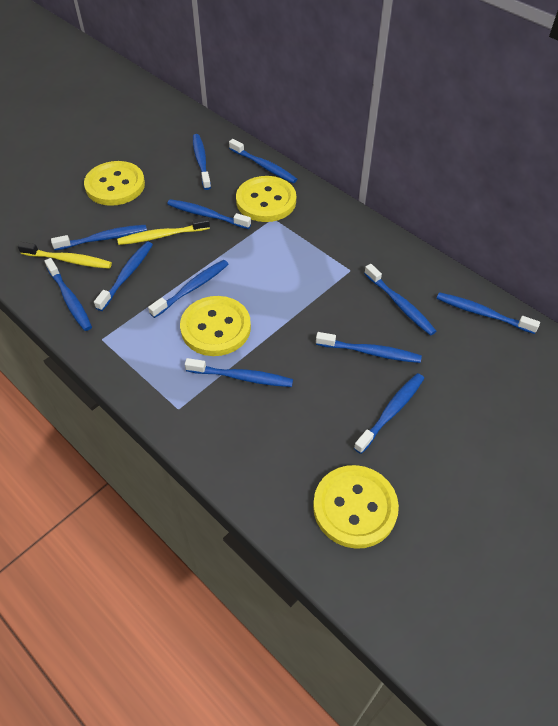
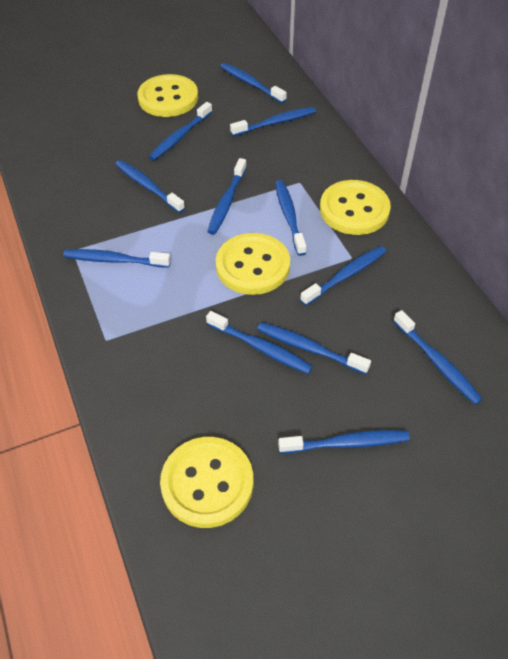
yellow toothbrush: [18,242,112,269] [117,217,210,245] = 2 -> none = 0

